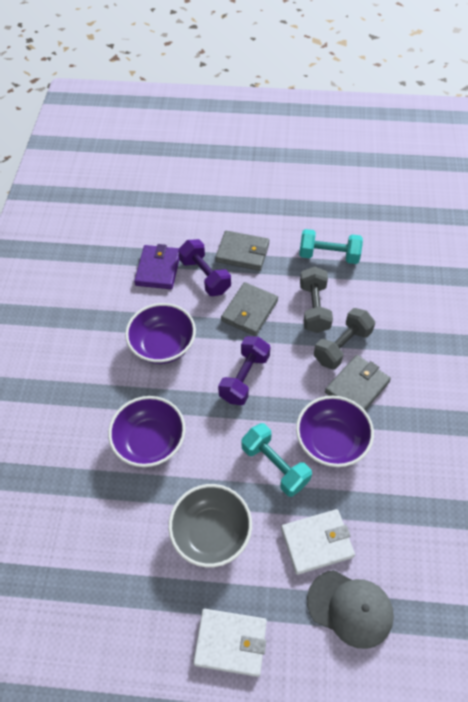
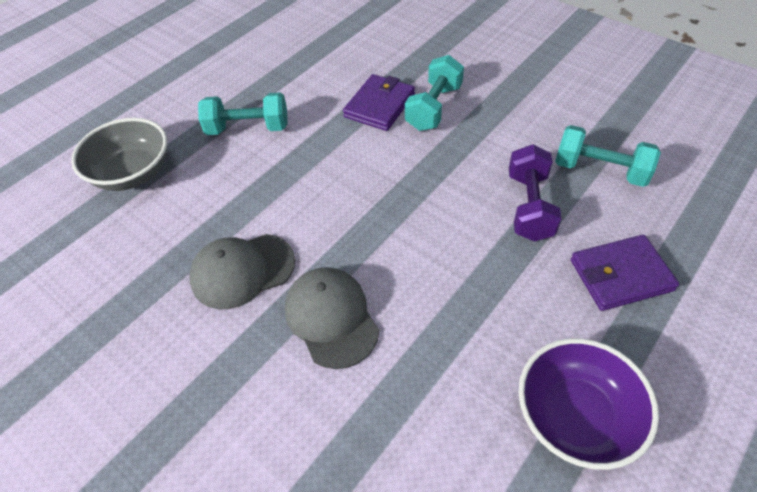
grey cap: [307,570,394,649] = 1 -> [189,234,295,309] [285,267,379,369] = 2
grey dumbbell: [300,266,333,333] [314,308,375,369] = 2 -> none = 0
grey wallet: [215,231,269,271] [221,282,278,336] [325,355,391,410] = 3 -> none = 0
purple bowl: [108,396,186,467] [125,303,196,364] [296,396,374,467] = 3 -> [519,338,659,470] = 1
purple dumbbell: [178,239,231,296] [218,336,270,405] = 2 -> [509,144,562,241] = 1
purple wallet: [134,244,179,289] = 1 -> [343,74,415,131] [571,235,679,311] = 2
turquoise dumbbell: [241,423,312,497] [299,229,363,264] = 2 -> [198,92,288,135] [405,55,464,131] [555,125,661,187] = 3
white wallet: [193,609,267,677] [281,509,355,575] = 2 -> none = 0

